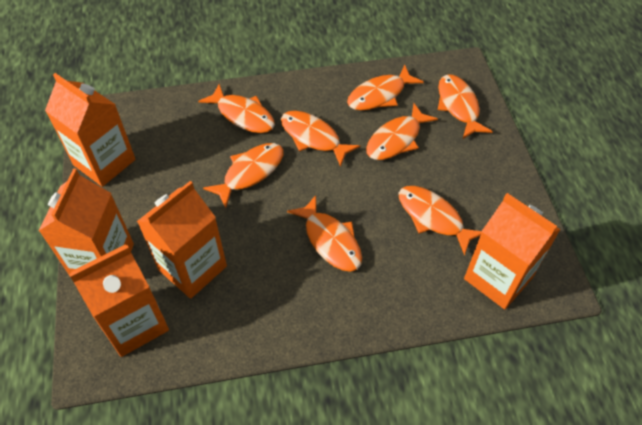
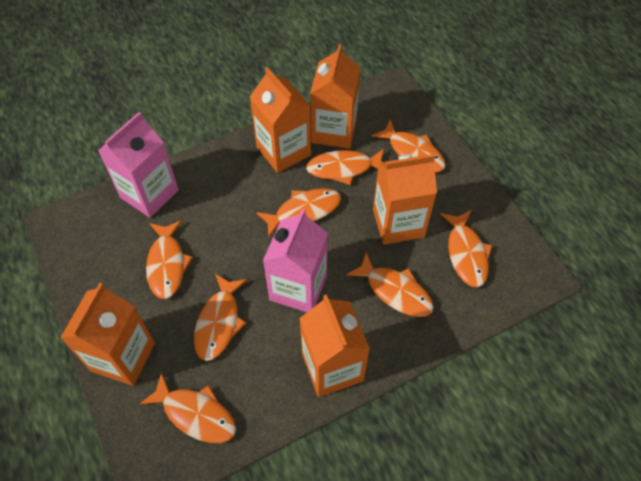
pink carton: none = 0 -> [98,112,179,218] [263,209,328,312] = 2

